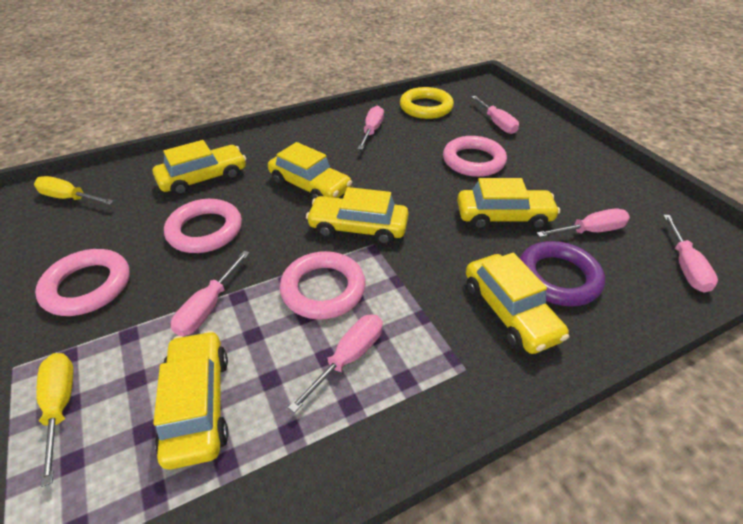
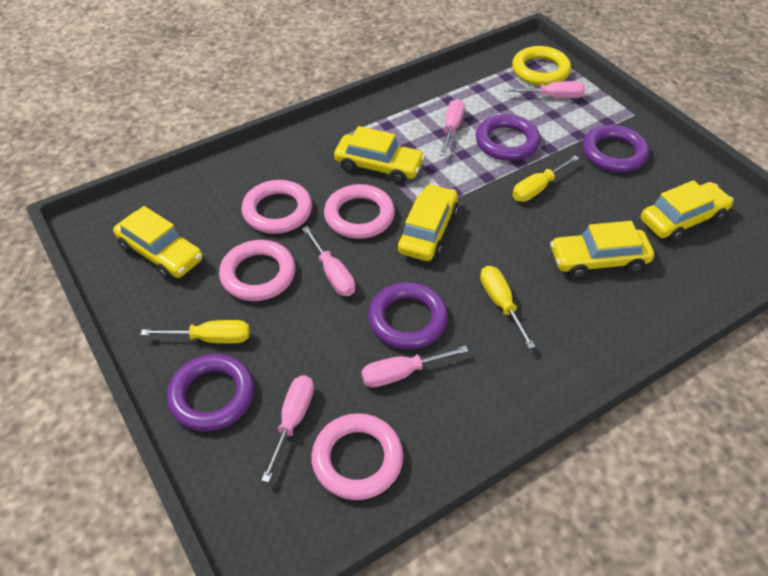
pink screwdriver: [171,251,250,336] [288,314,383,413] [357,106,384,150] [471,96,519,134] [537,209,630,237] [663,215,718,292] = 6 -> [261,375,314,483] [302,226,355,296] [361,345,468,387] [440,99,465,156] [504,81,585,98] = 5
purple ring: [520,241,605,306] = 1 -> [167,354,254,431] [368,282,448,350] [475,114,540,161] [582,125,649,173] = 4
yellow car: [153,140,246,196] [153,330,229,470] [268,142,352,200] [306,187,409,245] [457,178,560,230] [466,253,569,354] = 6 -> [113,206,203,280] [334,126,425,184] [397,184,458,261] [550,221,654,278] [641,180,734,242] = 5
yellow screwdriver: [34,176,114,205] [36,353,73,487] = 2 -> [141,320,250,344] [480,266,536,349] [512,156,579,202] = 3

